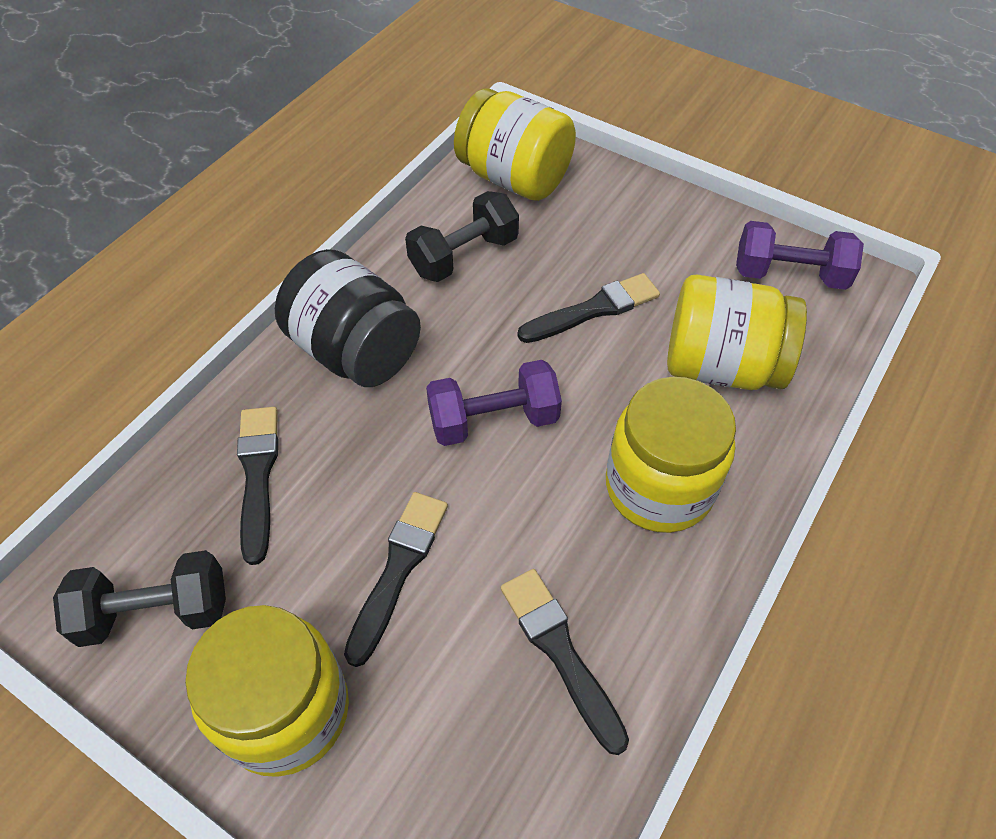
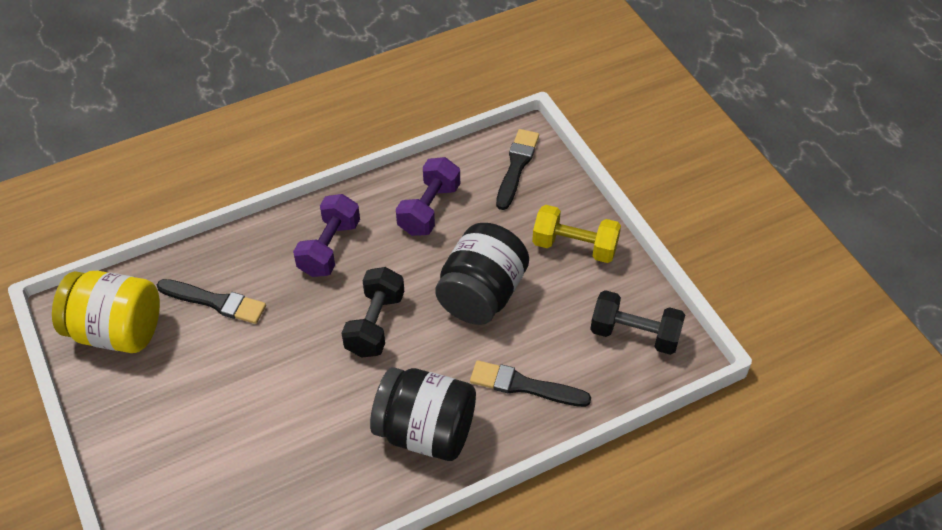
black brush: [237,407,278,565] [344,492,448,667] [501,569,629,755] [518,273,660,343] = 4 -> [157,279,266,324] [470,360,591,407] [496,129,539,210] = 3
black jar: [275,249,421,387] = 1 -> [370,367,476,461] [435,223,529,325] = 2
yellow dumbbell: none = 0 -> [532,205,621,263] = 1
yellow jar: [185,605,349,777] [454,89,576,201] [606,377,736,533] [667,275,807,390] = 4 -> [52,271,160,353] = 1

